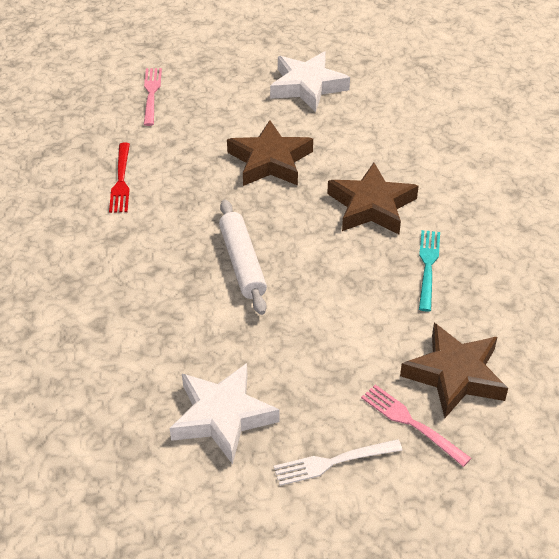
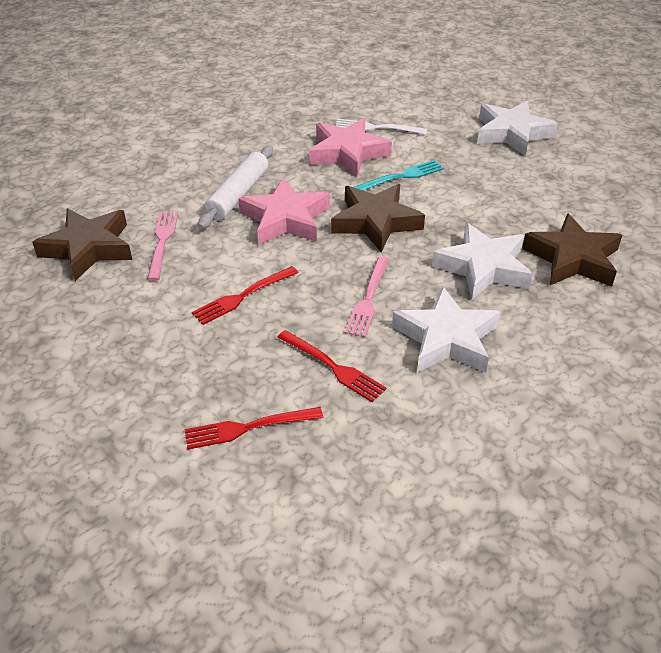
pink star: none = 0 -> [238,178,330,245] [309,118,392,176] = 2
red fork: [109,143,130,213] = 1 -> [185,407,323,449] [192,266,298,325] [277,330,386,402] = 3
white star: [170,363,280,464] [270,52,350,112] = 2 -> [392,287,501,372] [432,223,533,300] [477,101,558,156] = 3

